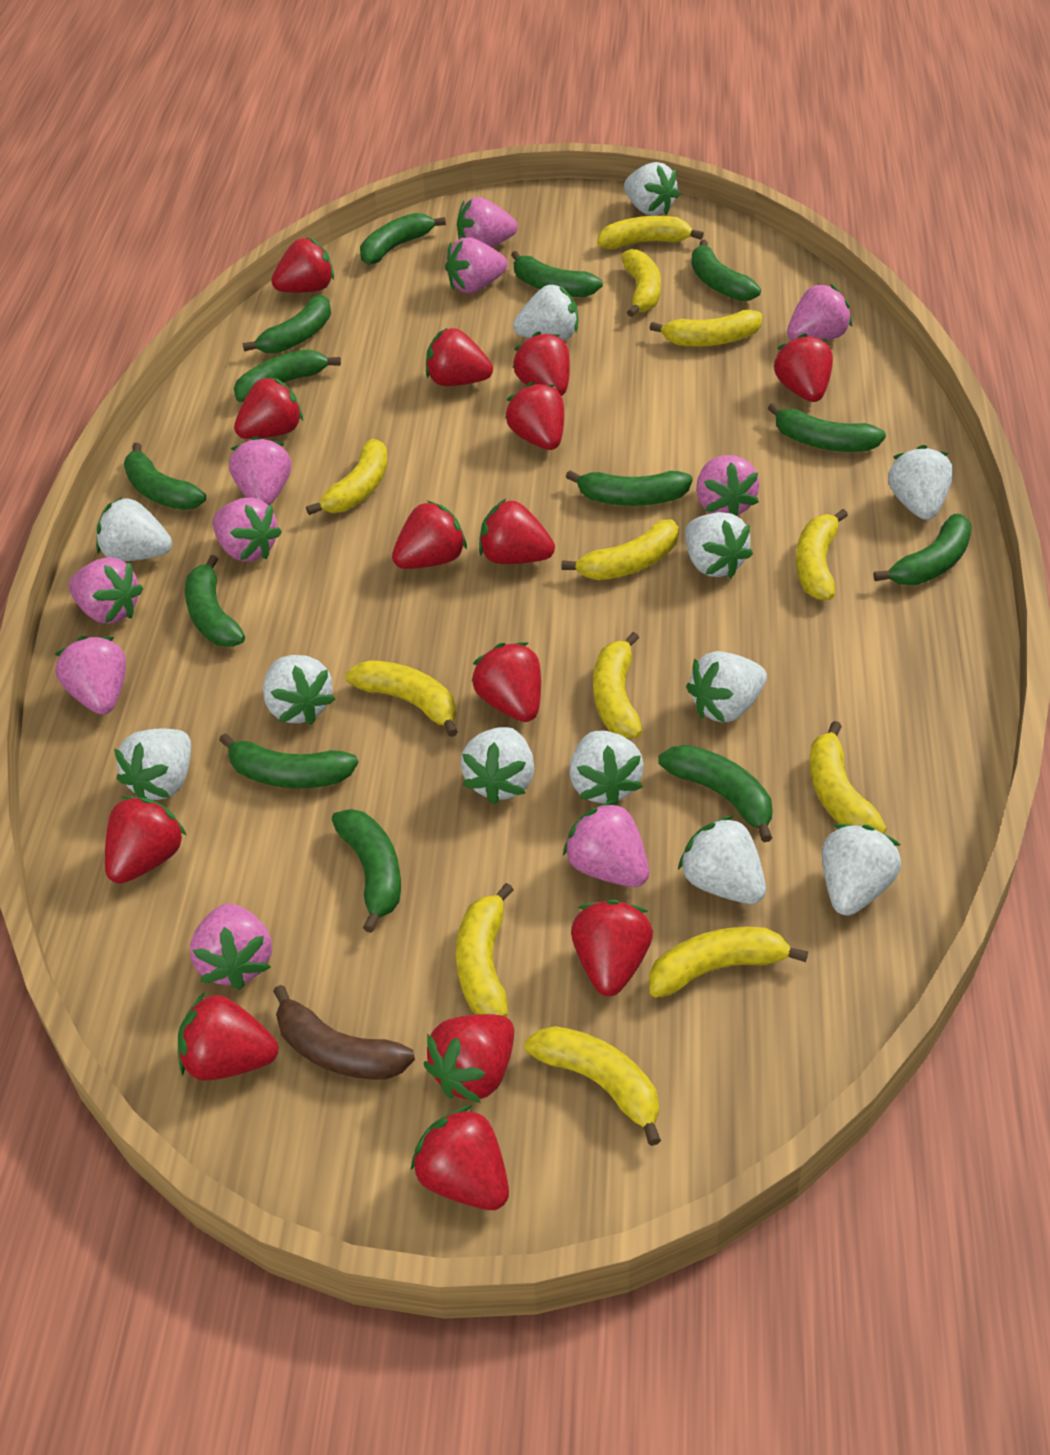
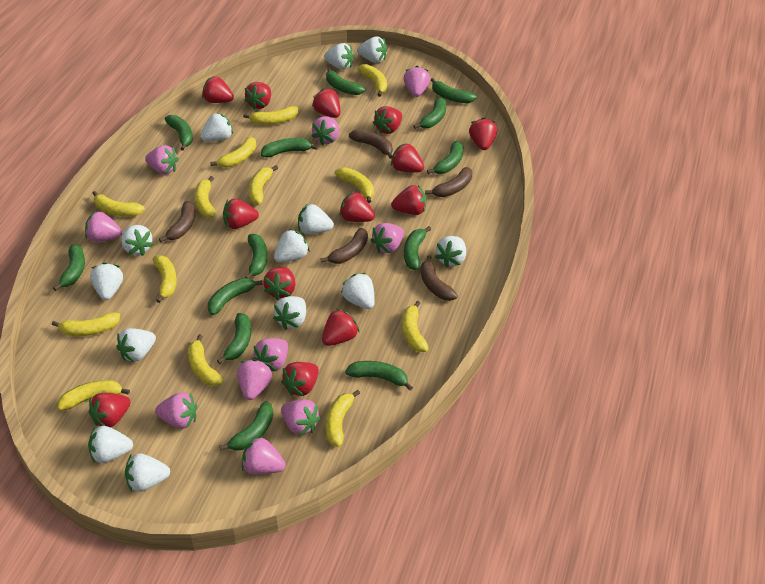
brown banana: [273,985,415,1079] = 1 -> [159,201,196,242] [320,228,368,264] [349,129,393,159] [420,255,458,301] [425,167,472,197] = 5
red strawberry: [105,796,187,884] [178,992,278,1080] [234,377,303,439] [271,238,334,292] [392,501,467,569] [411,1105,509,1210] [424,1014,514,1103] [426,328,493,386] [471,642,541,722] [479,499,555,564] [505,382,564,450] [513,331,570,396] [571,900,653,996] [774,333,833,402] = 14 -> [89,393,131,427] [202,76,234,103] [223,198,259,229] [244,82,271,110] [263,267,295,300] [281,362,319,396] [312,88,340,118] [322,309,359,346] [339,192,375,222] [373,106,402,134] [391,143,424,172] [391,185,426,215] [469,118,497,150] = 13
white strawberry: [96,497,172,561] [114,729,191,800] [263,655,335,725] [461,727,534,805] [513,285,578,341] [569,730,644,805] [624,162,680,216] [678,815,766,904] [685,512,753,578] [686,651,767,723] [822,824,901,916] [888,445,953,520] = 12 -> [88,426,133,463] [90,262,123,300] [117,328,156,362] [121,225,154,256] [125,453,170,492] [200,113,233,142] [273,296,306,330] [274,229,310,262] [298,204,334,234] [324,43,354,70] [341,273,375,309] [357,36,387,63] [435,236,466,268] = 13
yellow banana: [306,439,388,515] [346,660,458,737] [456,883,514,1017] [525,1026,661,1146] [561,519,679,580] [593,632,642,738] [597,216,704,249] [621,249,661,317] [649,927,808,998] [650,310,762,347] [796,509,848,600] [809,721,887,834] = 12 -> [52,312,120,336] [57,380,130,411] [92,191,145,216] [153,255,177,303] [188,335,223,386] [194,176,216,218] [210,137,256,168] [243,106,298,125] [249,165,278,205] [326,390,360,447] [335,167,374,203] [358,64,387,97] [402,301,429,352] = 13

